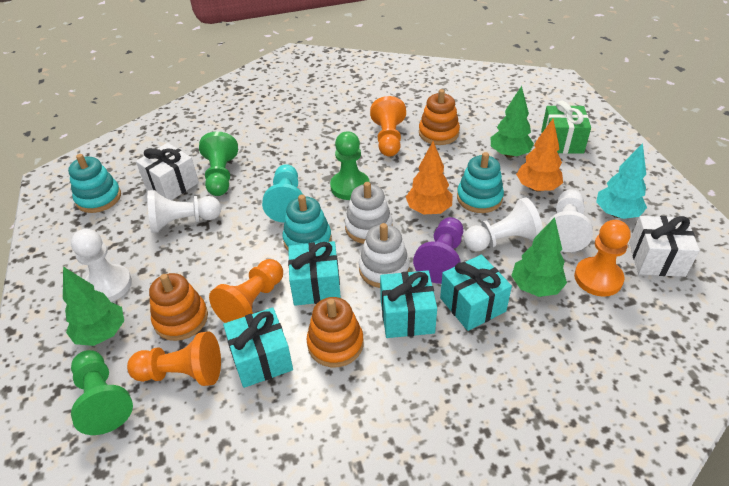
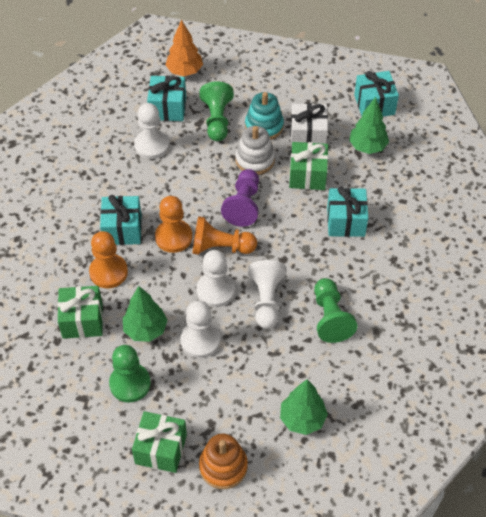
green gift: [541,101,591,154] = 1 -> [58,286,103,339] [132,411,187,473] [289,142,328,190] = 3
orange pawn: [127,331,221,386] [209,259,283,323] [370,96,406,157] [574,220,631,297] = 4 -> [89,231,128,288] [155,196,192,253] [193,216,257,255] = 3
orange stacking toy: [149,273,208,341] [306,297,364,367] [419,89,460,145] = 3 -> [199,434,248,489] = 1
orange tree: [406,141,453,214] [516,119,563,192] = 2 -> [166,20,203,76] = 1
turquoise pawn: [262,164,303,223] = 1 -> none = 0
turquoise stacking toy: [68,154,121,213] [283,194,332,251] [457,152,504,213] = 3 -> [245,92,284,140] = 1
turquoise tree: [596,143,647,219] = 1 -> none = 0
white gift: [136,143,199,200] [629,216,700,277] = 2 -> [290,103,328,149] = 1
white stacking toy: [345,182,393,244] [359,223,410,288] = 2 -> [235,126,275,175] = 1

